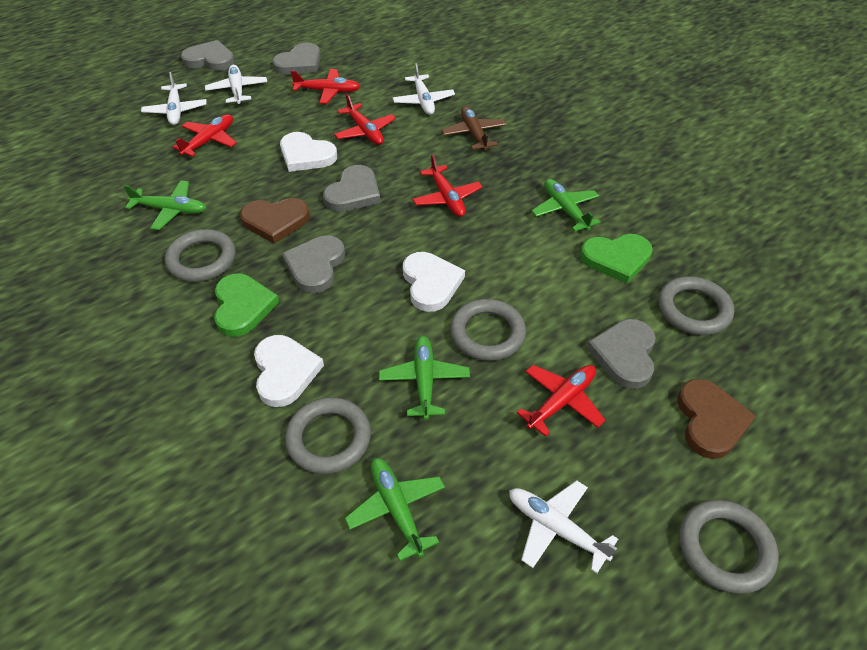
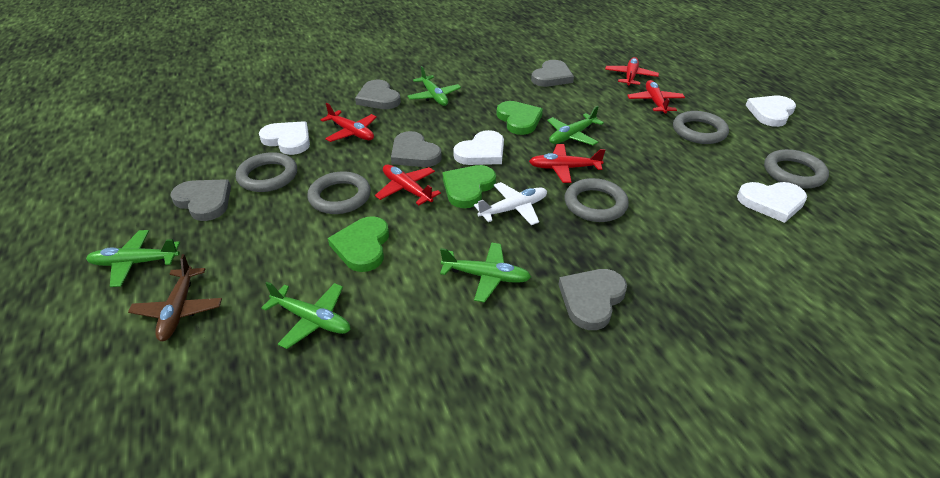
brown heart: [240,198,310,244] [677,379,756,459] = 2 -> none = 0
green heart: [214,274,279,337] [580,234,653,283] = 2 -> [328,216,389,272] [443,165,496,208] [496,101,543,135] = 3
green plane: [123,181,206,230] [345,458,445,561] [379,336,470,420] [531,179,601,231] = 4 -> [86,230,180,287] [261,282,350,349] [407,66,461,106] [440,243,531,303] [547,106,604,145] = 5
white heart: [254,335,324,407] [280,132,337,172] [403,252,465,312] = 3 -> [259,121,310,155] [453,130,504,165] [737,182,807,223] [745,96,796,127] = 4
white plane: [141,72,207,125] [205,65,267,104] [393,63,455,115] [509,480,618,573] = 4 -> [474,182,547,225] = 1

